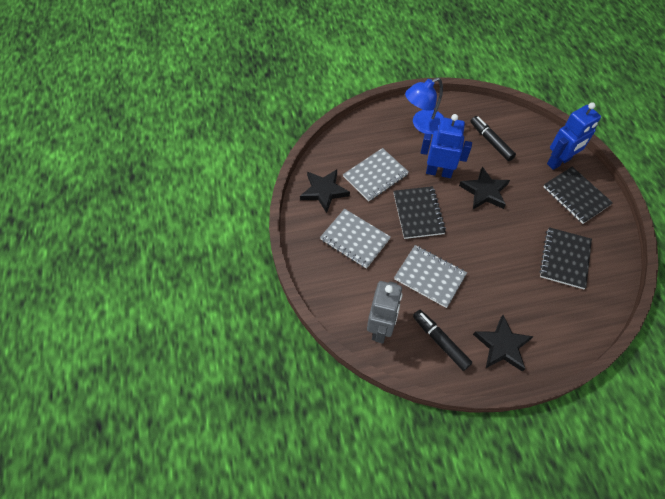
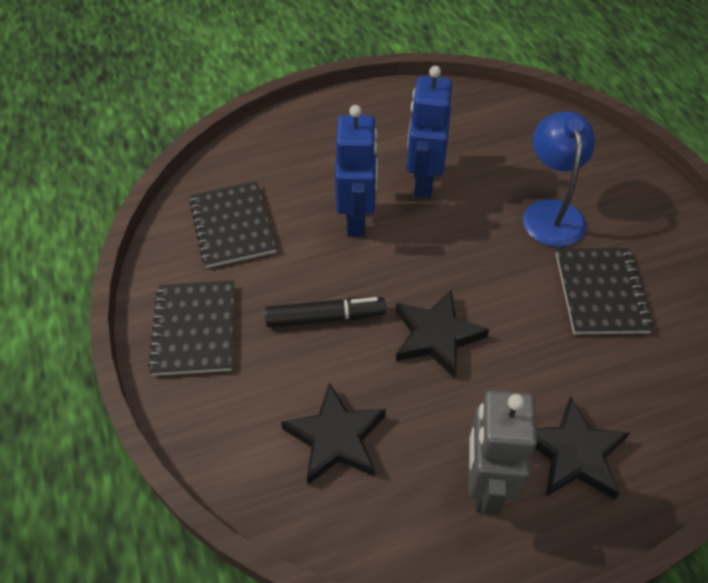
black marker: [413,310,472,371] [470,116,516,161] = 2 -> [265,297,386,327] = 1
grey notebook: [320,209,391,269] [343,148,409,201] [394,245,467,308] = 3 -> none = 0

